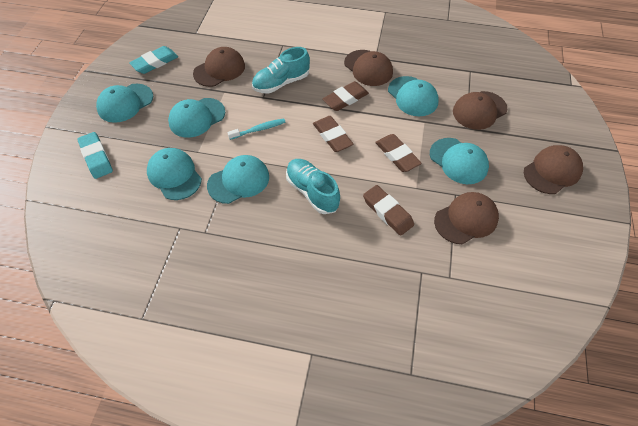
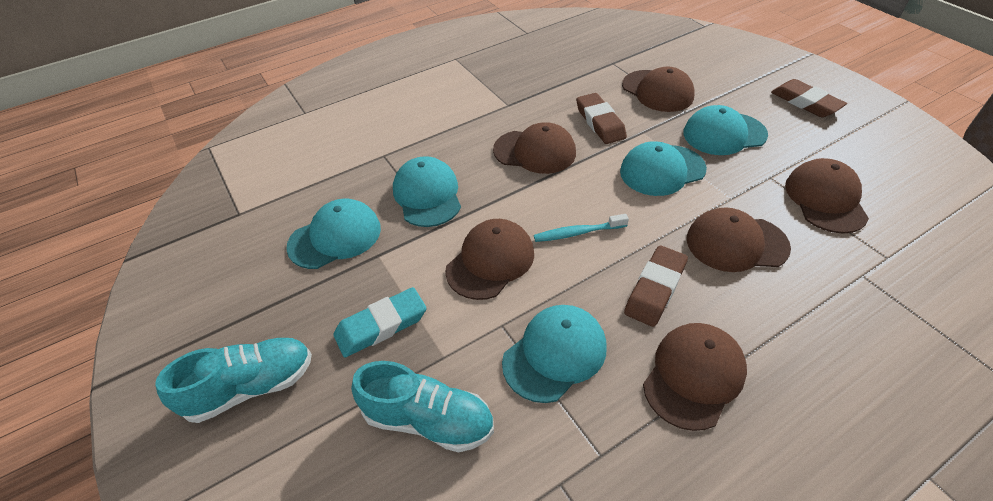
brown cap: [193,47,245,87] [344,50,393,86] [434,192,499,244] [453,91,507,130] [524,145,583,194] = 5 -> [445,219,534,300] [493,122,576,174] [622,67,695,112] [643,323,747,431] [687,207,791,272] [785,158,869,234] = 6
brown eraser: [313,116,353,152] [322,81,369,111] [363,185,414,236] [375,134,422,172] = 4 -> [576,93,627,144] [624,246,688,327] [771,79,847,117] = 3
turquoise cap: [96,84,153,123] [147,148,202,200] [168,98,225,138] [207,155,269,204] [388,76,439,116] [430,138,489,184] = 6 -> [286,199,381,269] [393,156,461,227] [502,305,607,403] [620,141,707,196] [683,105,768,155] = 5
turquoise eraser: [77,132,113,179] [129,46,178,74] = 2 -> [333,287,427,358] = 1

